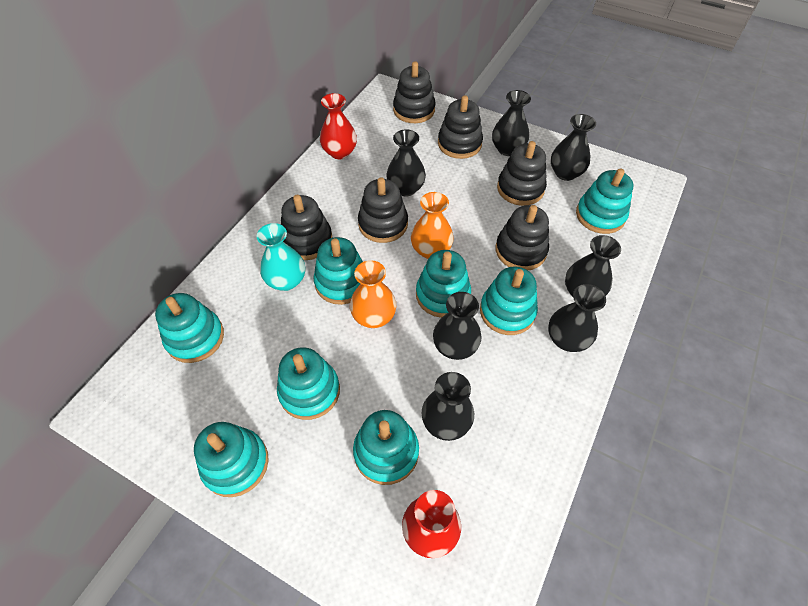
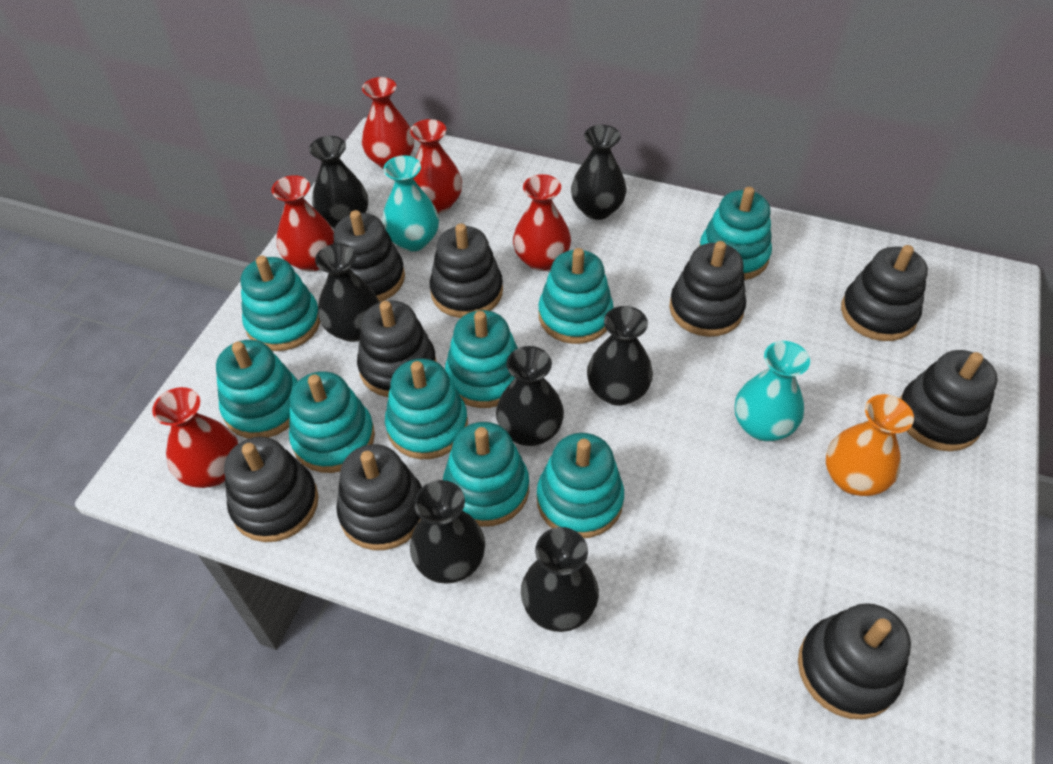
black stacking toy: [281,195,333,260] [358,177,408,243] [393,61,436,123] [438,95,483,159] [496,205,549,270] [497,141,547,206] = 6 -> [224,437,318,542] [333,210,405,302] [336,444,422,550] [357,300,437,397] [429,223,503,318] [669,241,746,337] [798,603,911,719] [841,245,928,341] [900,350,997,451] = 9
orange vase: [350,260,396,328] [411,192,454,259] = 2 -> [826,394,914,496] = 1
red vase: [320,93,357,159] [402,490,461,558] = 2 -> [152,387,238,488] [271,175,334,272] [362,77,414,169] [410,119,462,214] [513,174,571,271] = 5
turquoise stacking toy: [155,293,224,363] [194,422,269,497] [277,347,340,420] [314,237,363,305] [353,410,419,485] [416,250,471,318] [480,267,538,335] [576,169,633,234] = 8 -> [216,340,298,438] [241,256,320,351] [289,371,375,473] [385,358,468,459] [443,422,529,527] [445,310,518,408] [537,433,624,538] [538,248,614,344] [699,187,772,280] = 9
turquoise vase: [257,223,305,291] = 1 -> [382,155,439,251] [735,341,810,441] = 2

